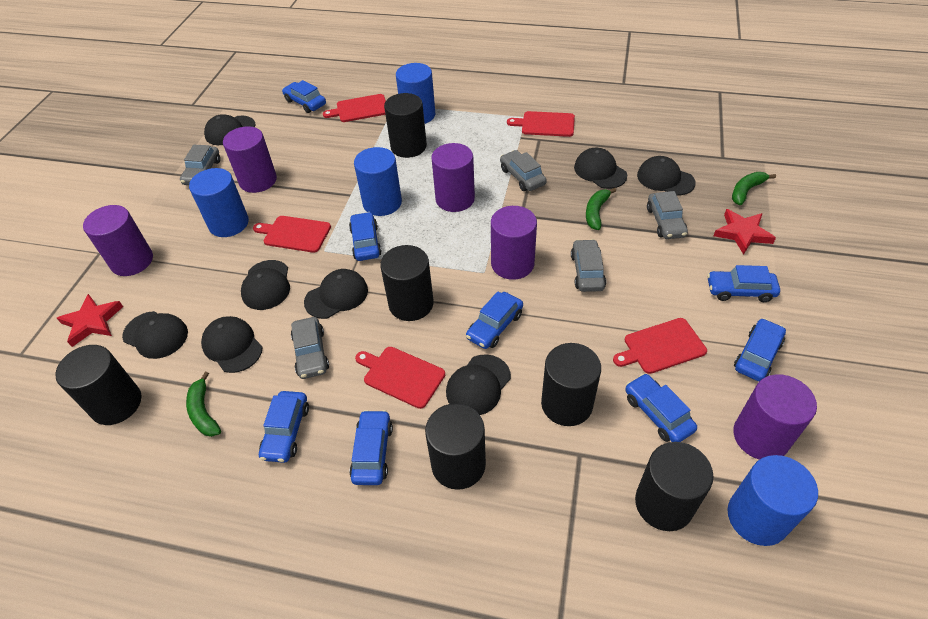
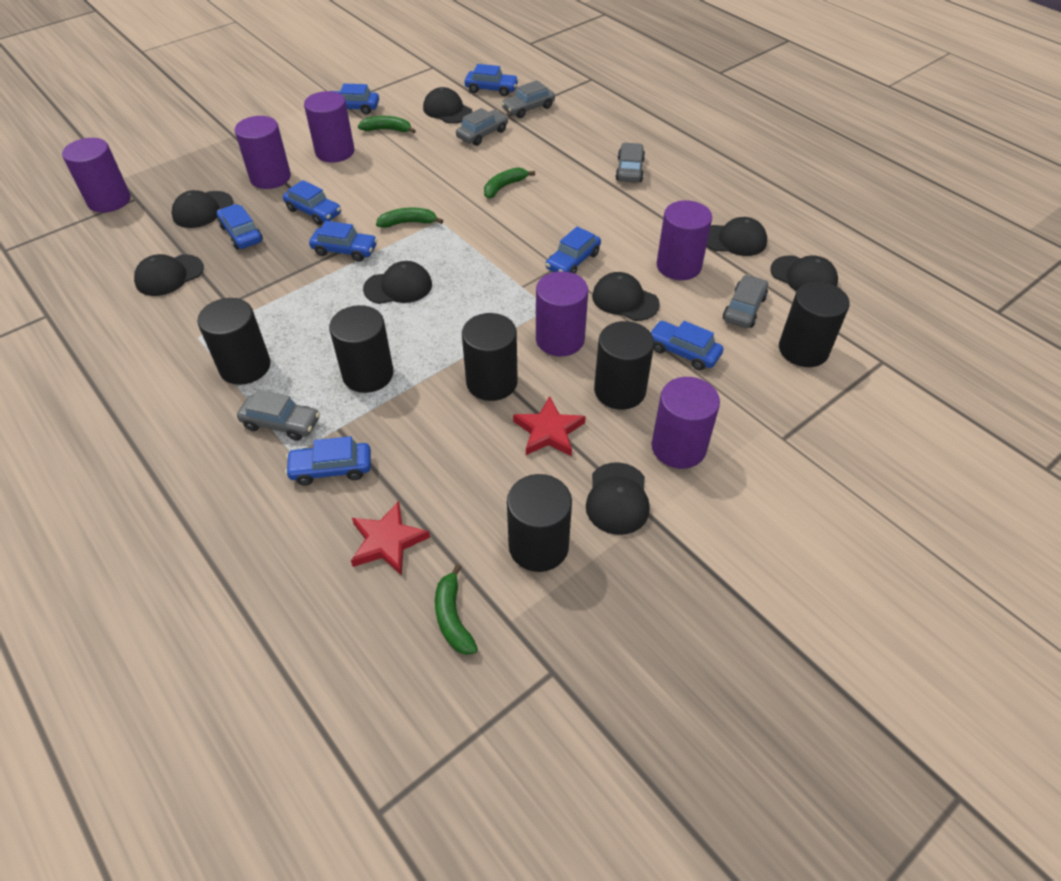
blue cylinder: [189,168,249,237] [354,147,402,216] [396,63,435,124] [728,455,818,546] = 4 -> none = 0
green banana: [186,372,221,437] [586,188,616,230] [732,172,776,205] = 3 -> [358,116,416,133] [376,208,443,228] [435,564,478,655] [484,167,535,199] = 4
purple cylinder: [83,205,153,276] [223,126,277,193] [431,143,475,212] [491,206,537,280] [733,374,817,460] = 5 -> [62,138,131,213] [235,116,291,189] [304,91,355,163] [536,271,588,356] [652,377,720,469] [657,200,712,280] = 6
red cutting board: [253,216,331,253] [323,94,386,122] [355,347,445,409] [507,111,575,137] [613,318,707,374] = 5 -> none = 0

